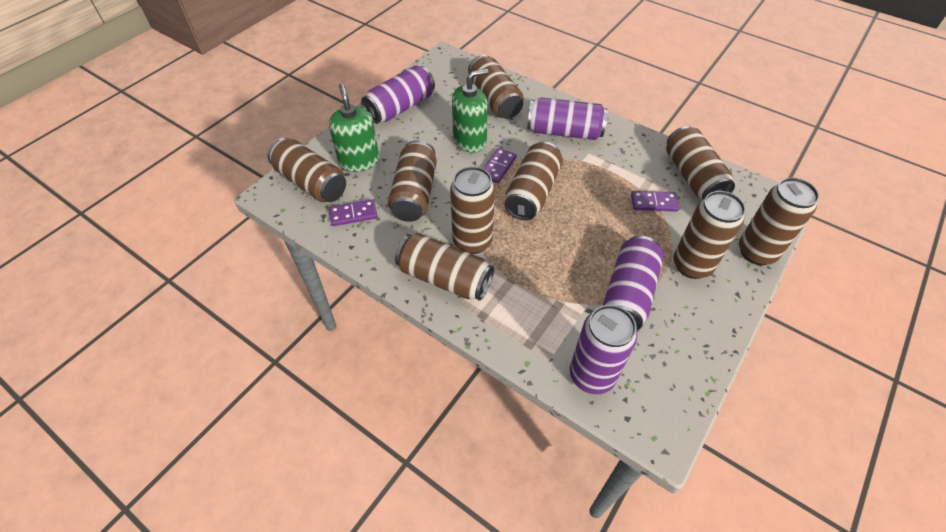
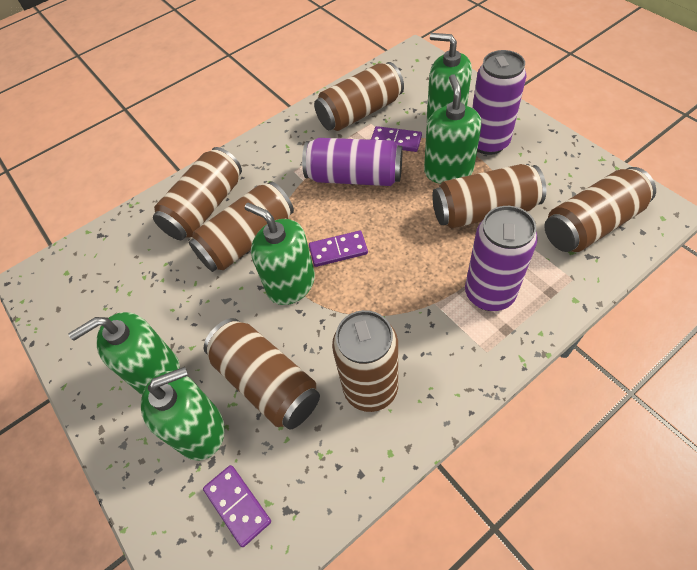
brown can: [267,138,346,202] [388,140,437,222] [395,233,494,301] [450,166,495,254] [468,55,524,119] [505,142,563,220] [666,126,735,200] [674,191,746,279] [739,177,819,265] = 9 -> [153,147,242,240] [189,181,294,272] [204,318,320,429] [314,62,404,131] [332,310,398,412] [432,164,546,228] [544,167,656,252] = 7
green soap dispenser: [329,83,379,172] [452,69,488,153] = 2 -> [69,312,180,395] [141,367,225,461] [245,203,315,305] [424,74,482,184] [427,33,472,122] = 5
purple can: [361,66,435,124] [527,98,608,140] [570,305,637,394] [603,236,664,331] = 4 -> [302,138,403,186] [465,206,538,311] [472,50,527,155] = 3

